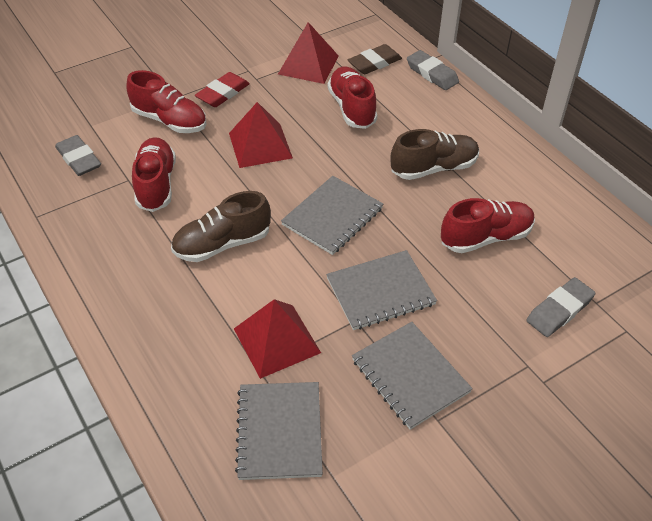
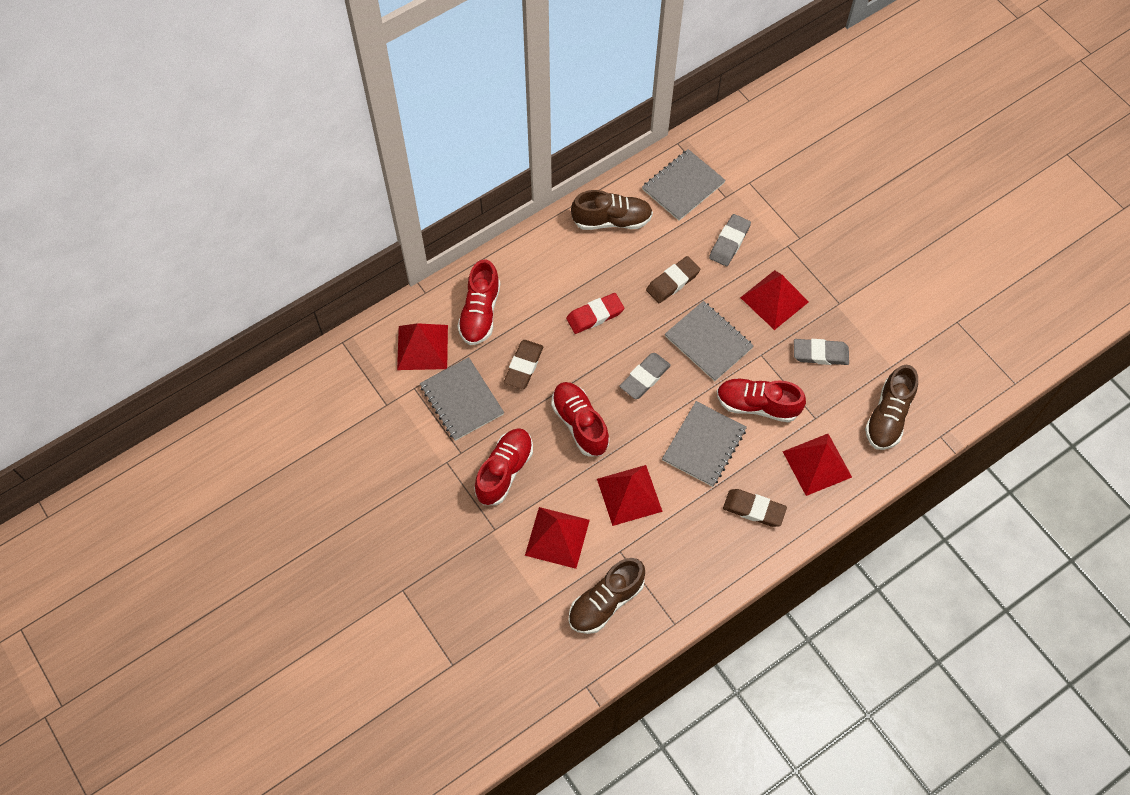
brown eraser: [348,44,402,74] = 1 -> [504,340,543,389] [646,256,700,303] [723,489,787,527] = 3
brown shoe: [171,191,271,262] [391,129,479,180] = 2 -> [569,558,645,634] [571,190,653,230] [865,365,918,450] = 3
red pyramid: [229,102,293,168] [234,299,321,379] [278,22,339,84] = 3 -> [397,323,448,370] [525,507,590,569] [597,465,663,526] [740,270,809,330] [782,434,852,496] = 5

